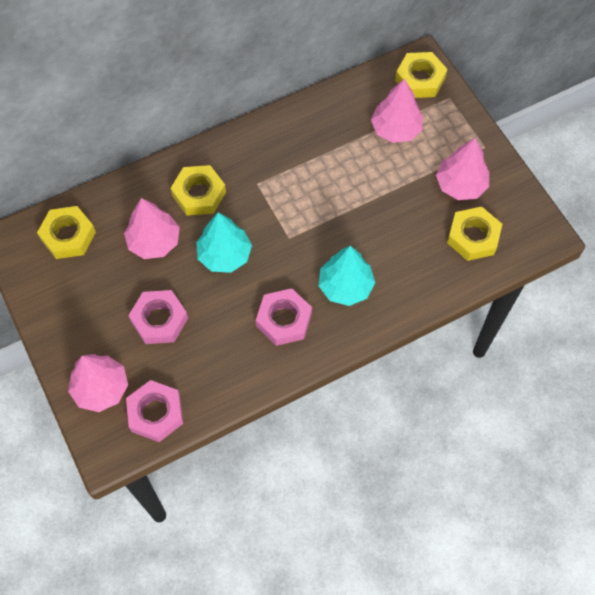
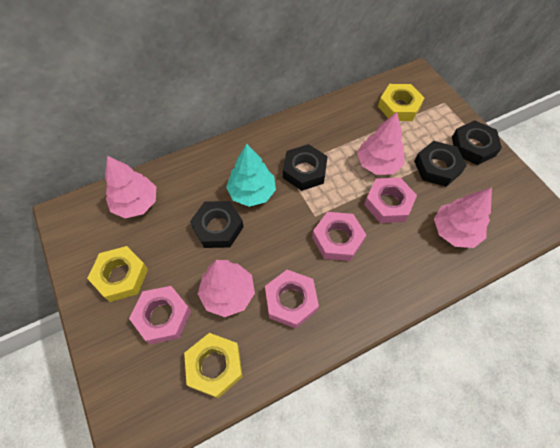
black nut: none = 0 -> [190,201,244,248] [283,144,328,191] [414,141,467,187] [452,120,502,165] = 4
pink nut: [126,380,183,442] [128,290,188,344] [256,288,312,346] = 3 -> [129,286,191,344] [265,270,319,328] [312,212,366,261] [364,178,417,223] = 4
turquoise tree: [196,212,252,273] [319,246,375,306] = 2 -> [226,144,276,207] = 1
yellow nut: [37,206,96,259] [170,165,226,216] [395,52,447,98] [447,206,502,261] = 4 -> [87,246,148,302] [184,333,243,398] [378,84,424,121] = 3

